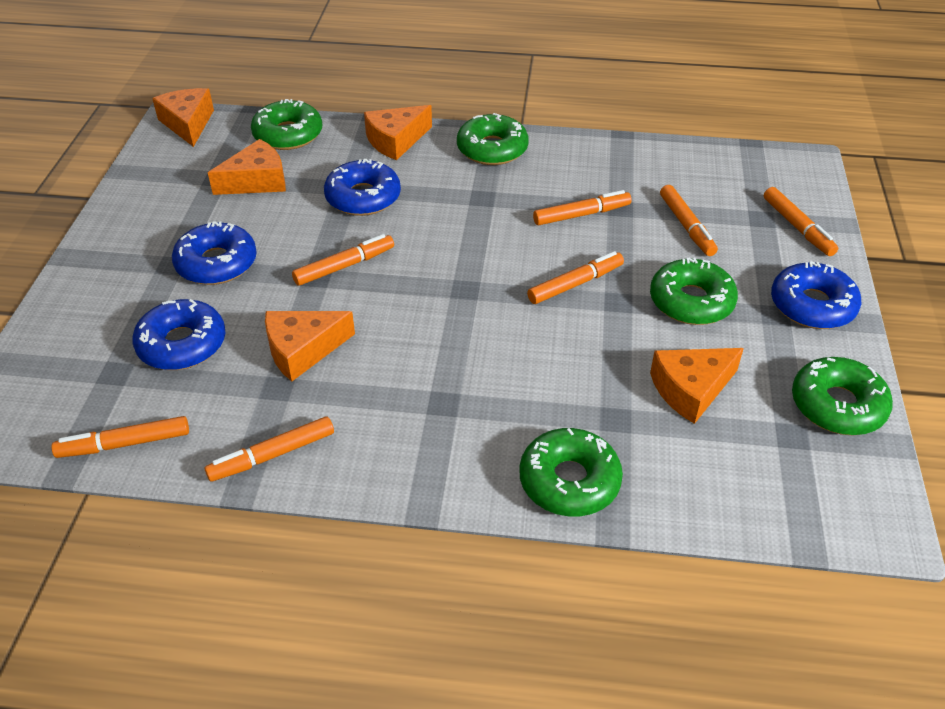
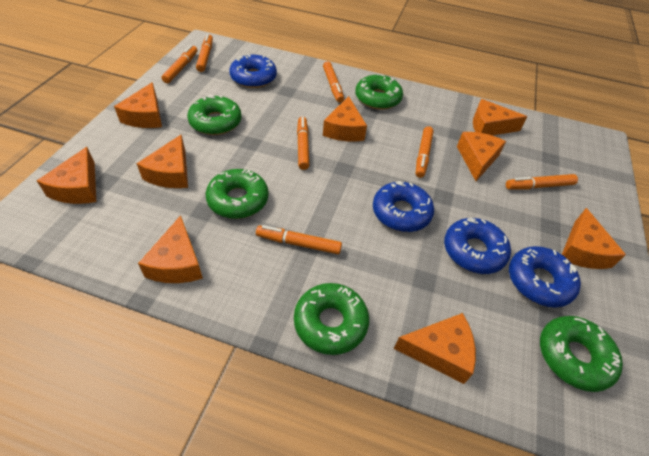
orange cheese: [152,88,214,147] [208,139,286,195] [265,311,355,381] [364,105,432,160] [650,348,744,424] = 5 -> [37,147,96,204] [114,82,162,128] [137,135,188,188] [138,215,203,283] [323,96,367,141] [394,313,476,384] [457,132,506,181] [473,99,527,136] [562,208,626,269] = 9

